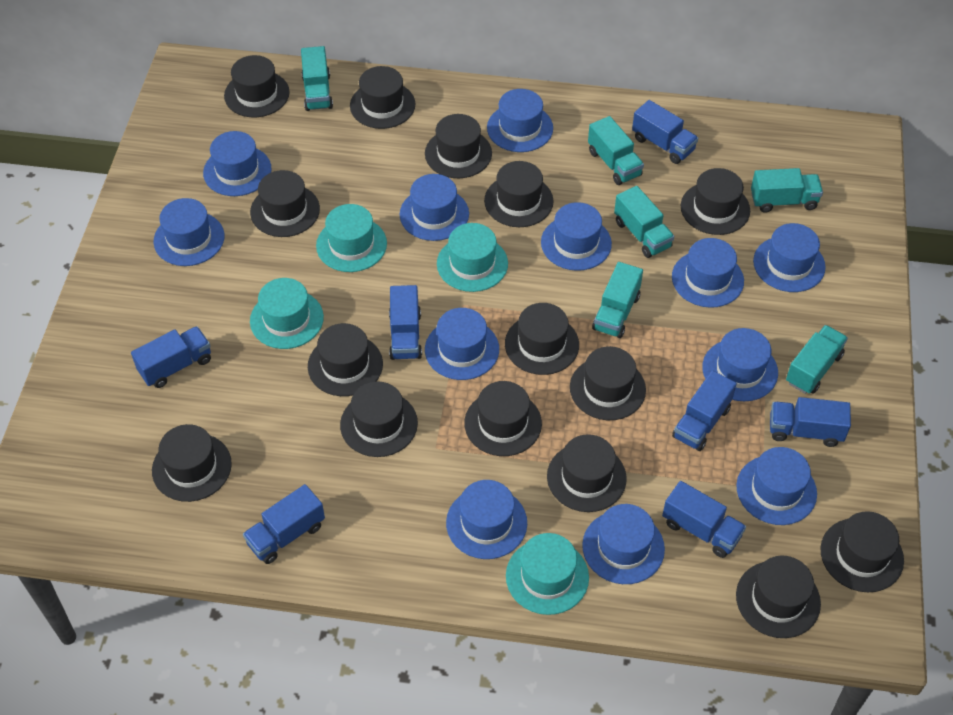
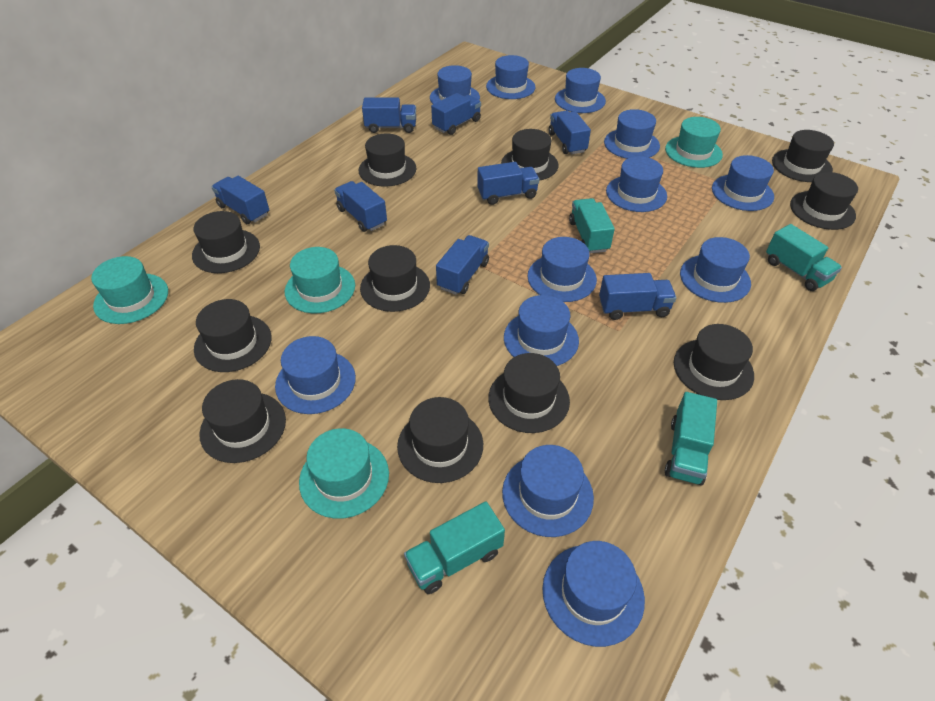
black hat: [152,424,232,502] [224,55,290,117] [250,170,320,237] [308,323,383,396] [340,382,418,457] [350,66,415,129] [425,114,492,178] [464,381,542,456] [484,161,554,227] [505,303,579,375] [547,434,627,512] [570,346,646,420] [681,168,750,235] [736,556,821,638] [821,511,904,592] = 15 -> [192,211,260,273] [194,299,271,372] [199,379,286,463] [359,133,417,187] [360,245,430,312] [397,397,483,483] [488,353,570,433] [501,129,558,181] [674,324,754,400] [772,130,834,182] [790,172,858,230] = 11
blue truck: [131,326,211,388] [243,484,325,564] [389,285,422,360] [632,100,698,164] [662,481,746,558] [672,370,737,451] [770,397,851,447] = 7 -> [212,176,269,224] [334,181,387,232] [362,98,416,133] [431,93,481,135] [436,235,489,295] [477,162,540,205] [549,111,591,155] [599,273,676,320] = 8
turquoise truck: [301,46,333,111] [588,116,644,185] [592,262,643,338] [614,186,674,258] [751,168,823,213] [786,325,848,394] = 6 -> [404,501,505,594] [569,198,615,253] [665,392,717,485] [766,224,842,291] = 4

